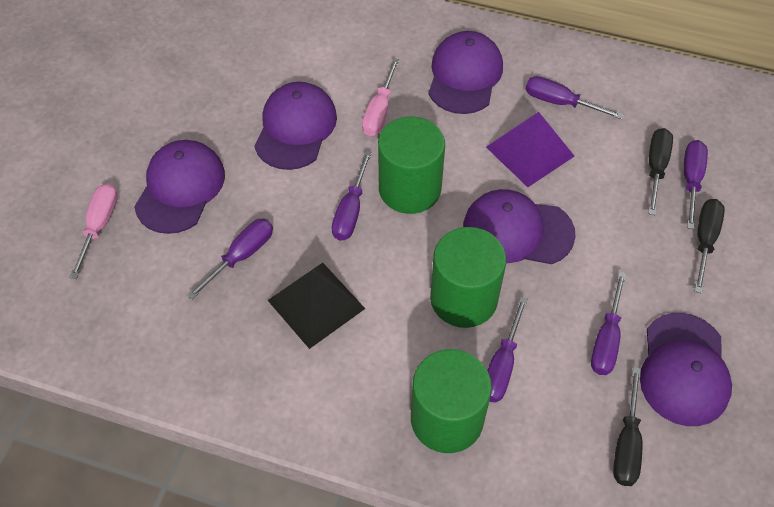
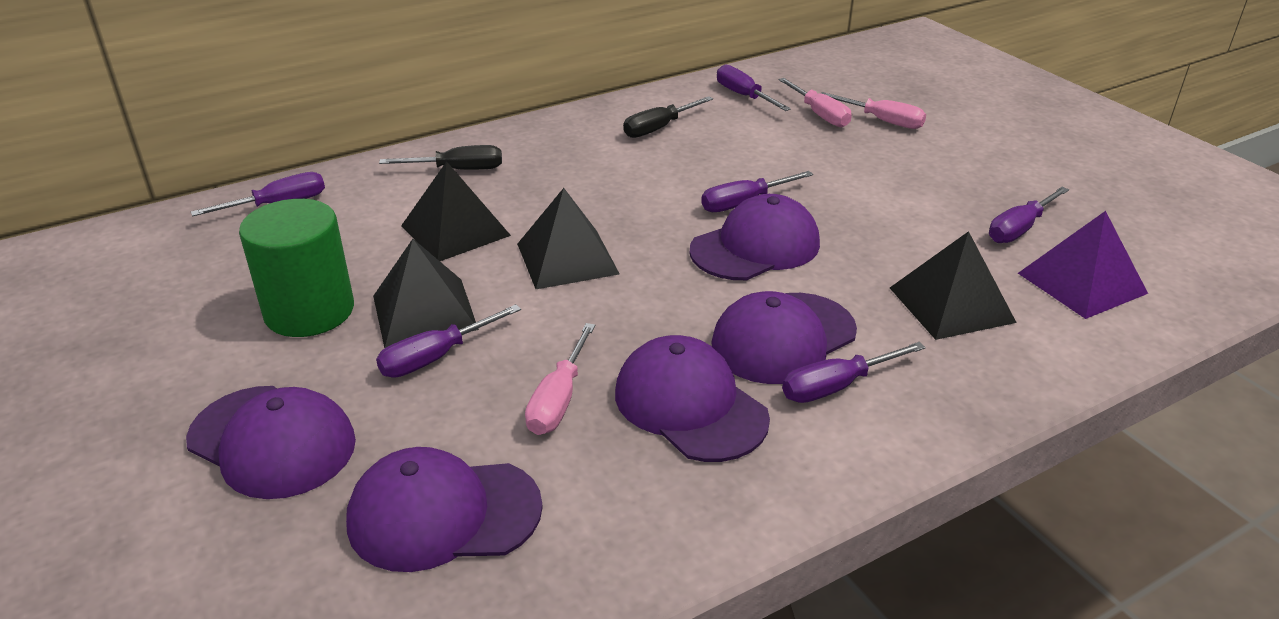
black pyramid: [268,263,365,349] = 1 -> [373,239,479,348] [401,161,511,261] [517,188,620,289] [890,231,1017,340] = 4
black screwdriver: [613,367,642,486] [648,128,673,215] [695,199,725,293] = 3 -> [379,145,502,170] [623,96,713,138] = 2
green cylinder: [378,117,445,214] [411,349,492,453] [430,227,506,328] = 3 -> [239,199,354,337] = 1
pink screwdriver: [69,183,118,279] [362,58,399,136] = 2 -> [525,323,595,435] [779,78,852,127] [821,92,926,129] = 3

